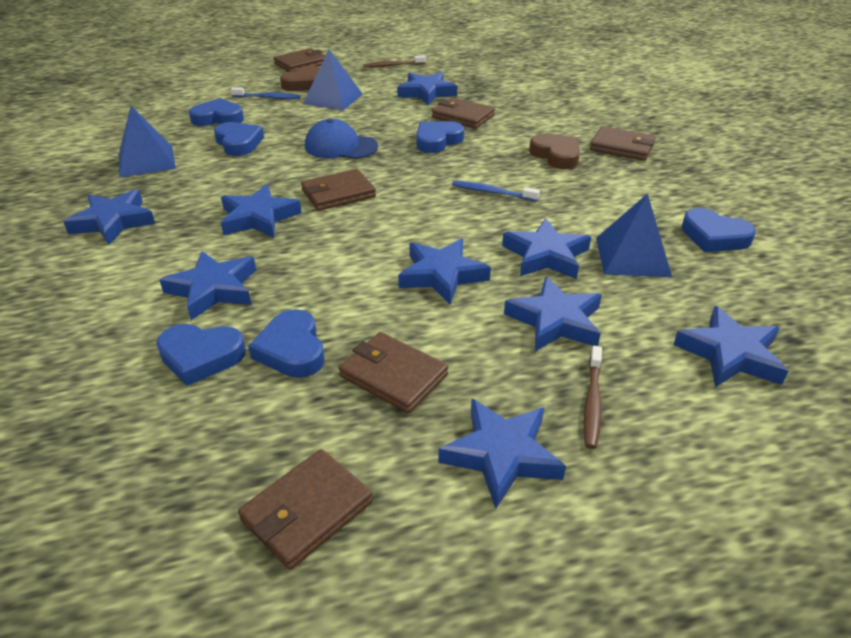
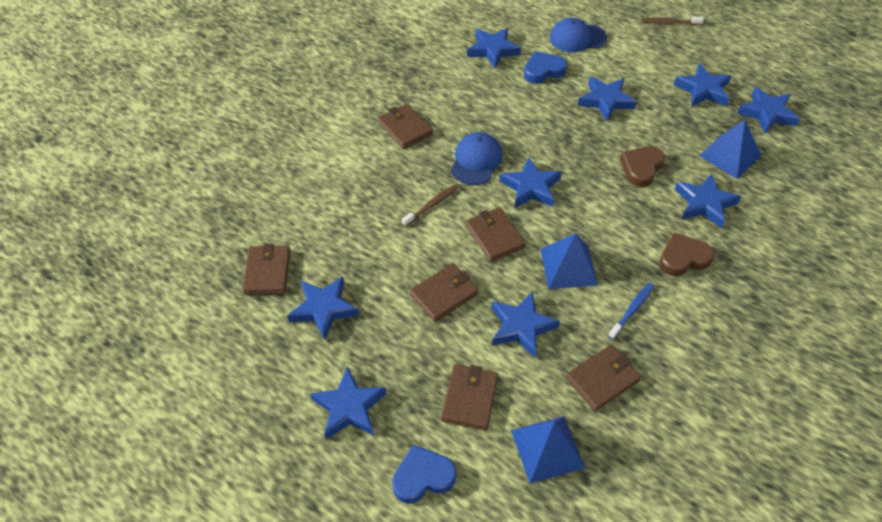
blue cap: [305,119,378,159] = 1 -> [451,132,503,185] [550,18,607,52] = 2
blue heart: [156,324,246,386] [189,98,244,126] [214,122,264,156] [248,309,324,378] [416,121,464,153] [681,208,756,252] = 6 -> [392,444,456,504] [524,51,567,84] = 2
blue toothbrush: [231,87,301,99] [452,181,540,202] = 2 -> [608,282,655,340] = 1

